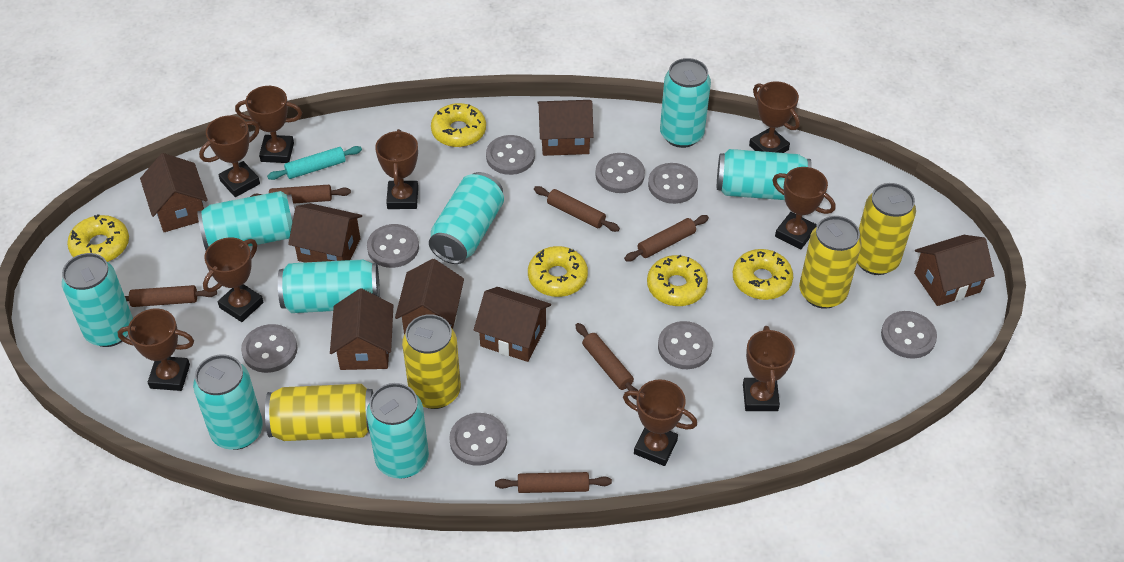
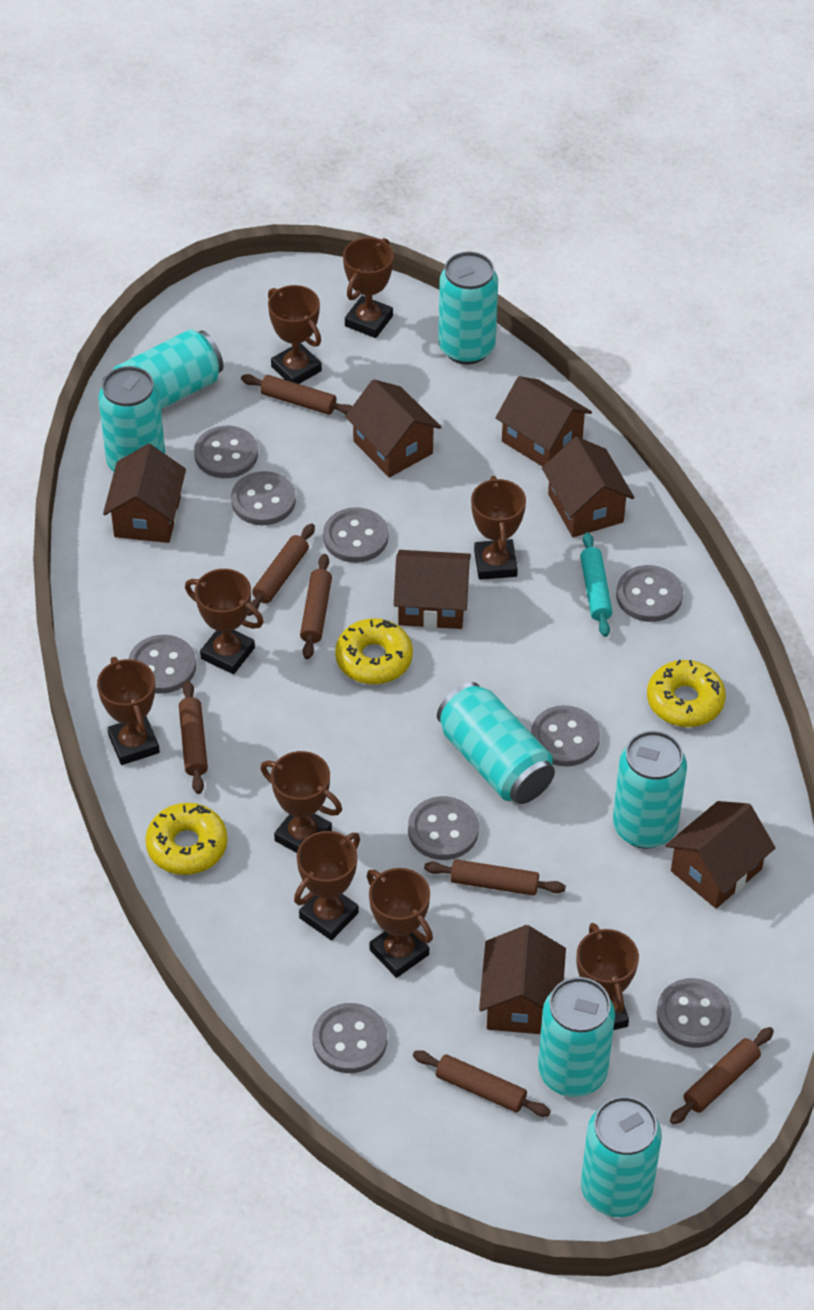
brown rolling pin: [125,285,217,307] [250,185,351,204] [495,472,612,493] [534,186,620,232] [575,323,638,400] [624,215,709,261] = 6 -> [179,681,208,794] [241,374,352,415] [247,523,315,616] [300,554,332,659] [413,1050,551,1117] [424,859,566,896] [670,1027,774,1125] = 7
grey button: [241,324,298,373] [367,224,419,268] [449,413,507,466] [486,135,535,175] [595,153,645,193] [648,163,698,204] [658,321,713,369] [881,311,937,359] = 8 -> [128,635,196,694] [194,426,258,478] [231,471,296,525] [313,1003,387,1073] [323,507,388,563] [408,796,479,860] [531,705,600,766] [616,565,683,622] [656,978,732,1048] = 9
turquoise can: [62,253,133,347] [193,354,263,450] [197,191,295,250] [278,259,380,313] [366,383,429,479] [429,172,504,264] [660,58,711,148] [717,149,812,200] = 8 -> [98,366,165,472] [103,329,223,409] [437,682,555,804] [438,251,498,365] [538,977,615,1097] [581,1096,662,1217] [613,731,687,849] = 7
yellow can: [265,384,373,441] [402,314,461,409] [799,216,862,309] [857,183,916,275] = 4 -> none = 0
yellow donut: [67,214,129,262] [431,103,486,147] [528,246,588,297] [647,255,708,306] [733,249,793,300] = 5 -> [145,803,228,875] [335,618,413,684] [647,660,726,727] = 3

